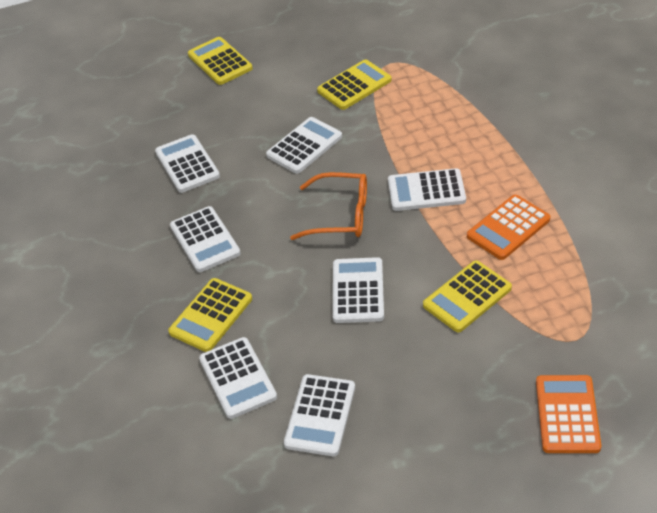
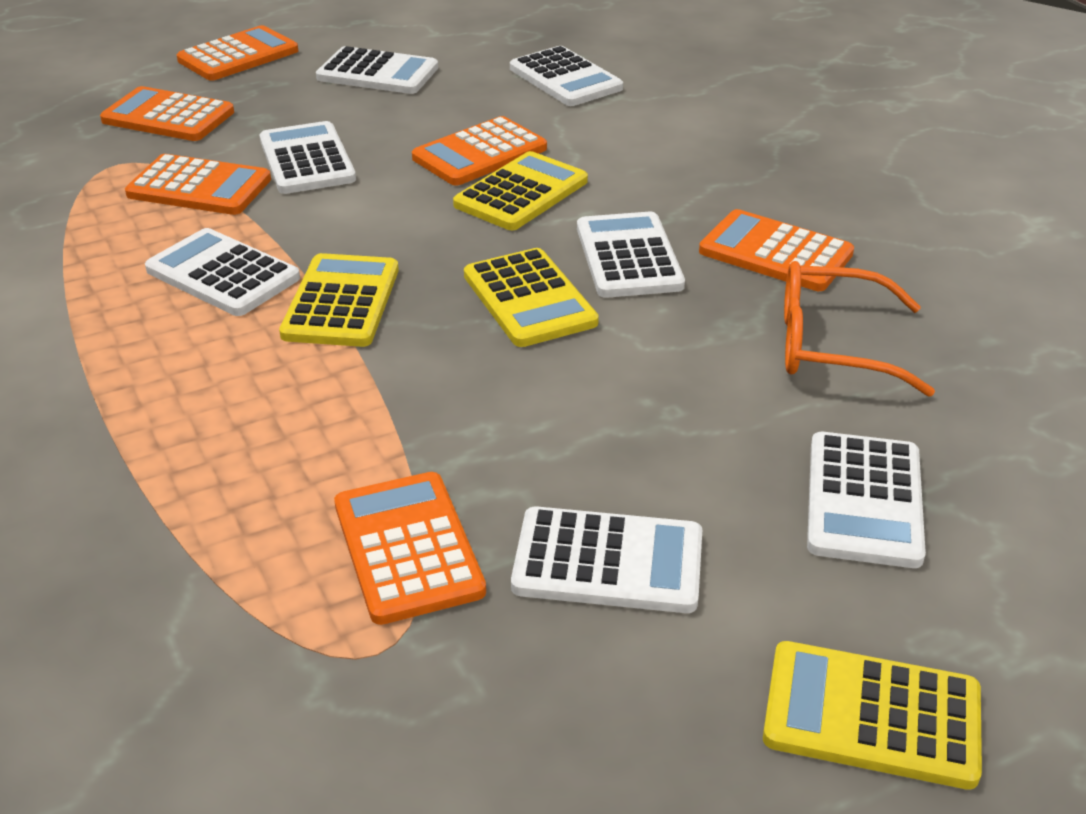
orange calculator: [467,195,550,260] [536,375,601,453] = 2 -> [100,86,234,141] [125,154,271,215] [177,25,298,81] [334,472,486,625] [412,116,547,186] [699,209,854,291] = 6

